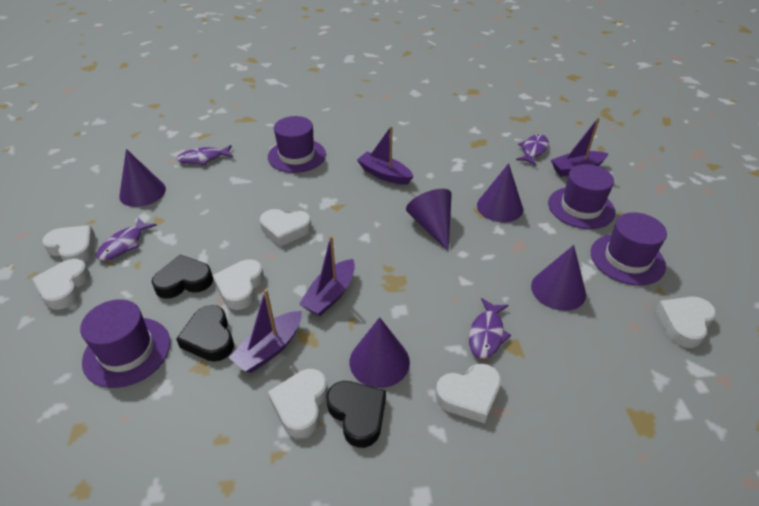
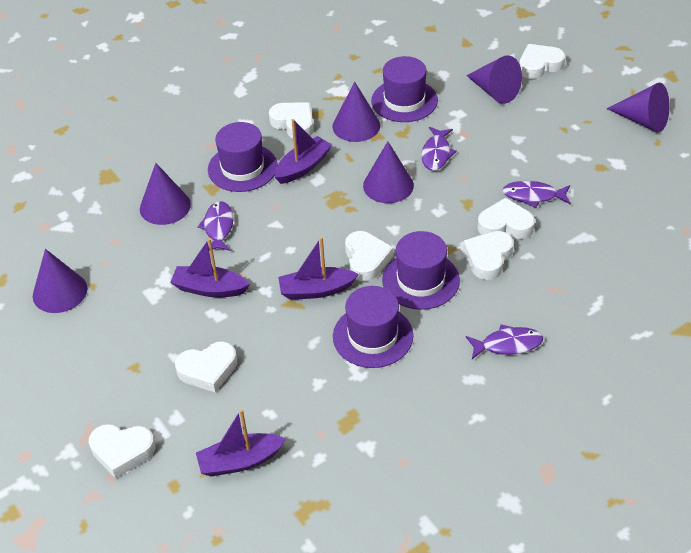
black heart: [152,255,213,299] [176,305,234,362] [326,381,386,448] = 3 -> none = 0
purple cone: [119,149,166,207] [350,317,410,388] [406,189,452,251] [477,163,523,222] [531,245,586,311] = 5 -> [33,249,87,313] [140,163,191,225] [332,82,380,142] [363,141,414,203] [466,55,522,104] [607,83,670,133] = 6

